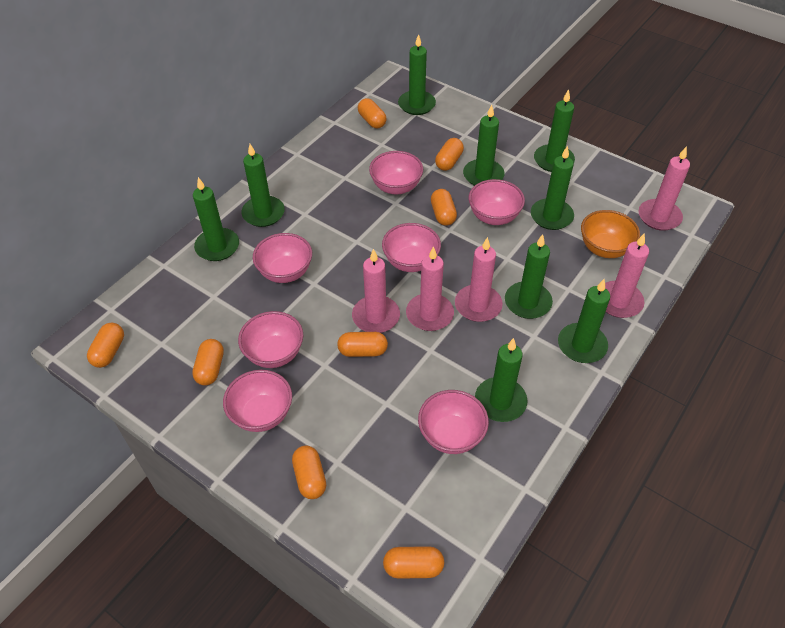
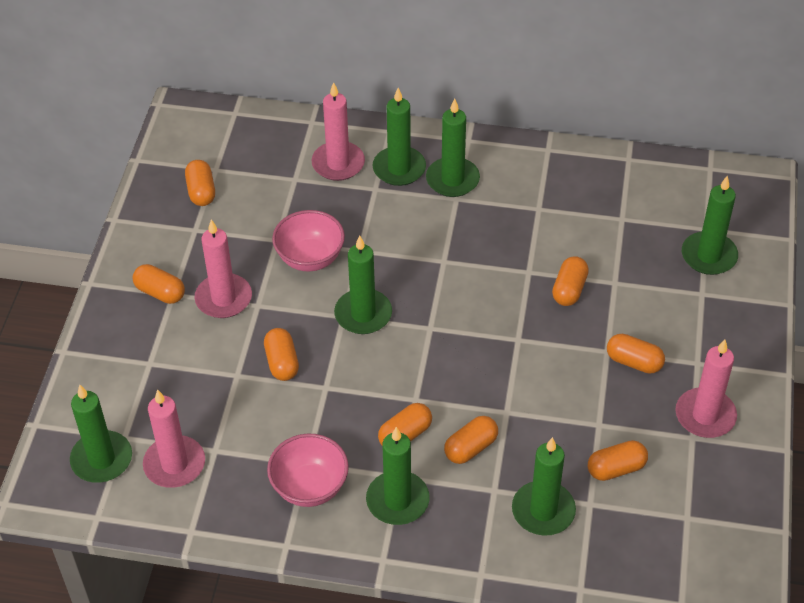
green candle: [193,177,239,261] [242,144,285,227] [398,34,436,115] [463,105,505,186] [475,338,528,422] [505,234,553,319] [531,146,574,230] [534,89,575,172] [558,279,610,363] = 9 -> [70,385,132,483] [334,236,392,334] [366,427,429,525] [373,88,426,186] [426,99,480,197] [512,437,576,536] [682,176,738,275] = 7
orange bowl: [581,210,640,258] = 1 -> none = 0
pink bowl: [223,370,292,432] [238,311,303,368] [253,233,312,283] [369,151,423,195] [382,223,441,272] [418,390,489,454] [468,179,525,225] = 7 -> [267,434,349,507] [272,210,345,272] = 2
pink candle: [352,249,400,333] [406,246,454,331] [455,237,503,322] [605,233,649,318] [639,146,690,231] = 5 -> [143,389,205,488] [195,219,252,318] [312,82,365,181] [675,339,737,438] = 4

